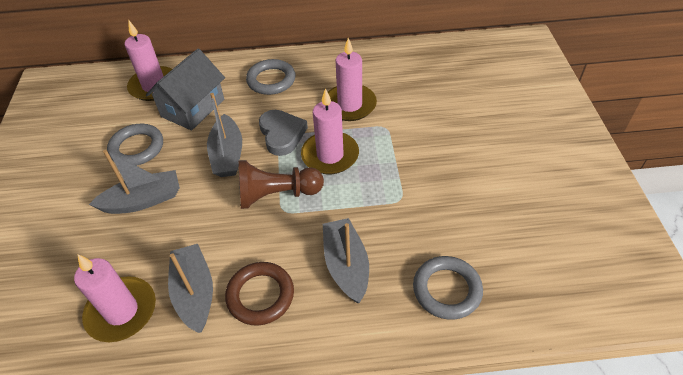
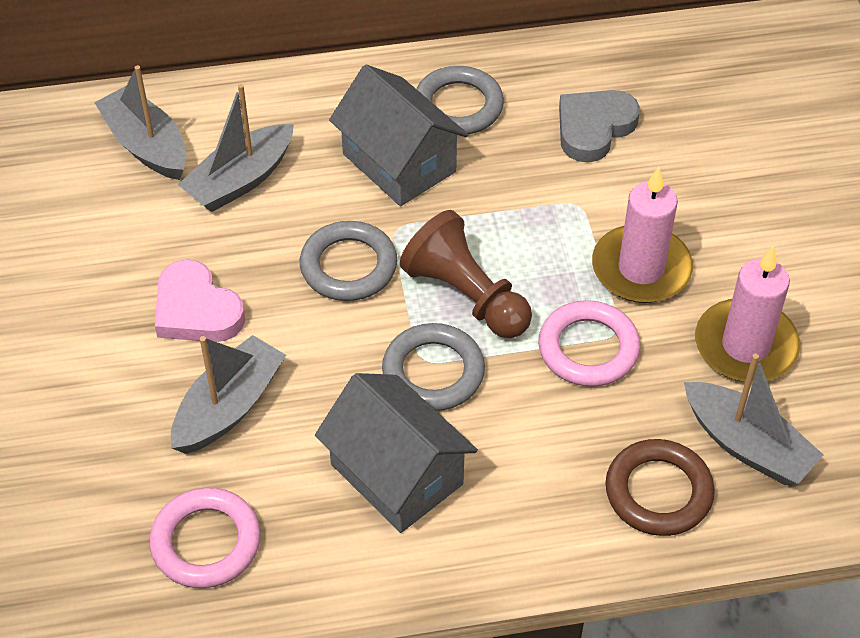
grey house: [146,49,225,130] = 1 -> [315,373,478,533] [329,64,468,206] = 2
pink candle: [74,255,156,342] [125,21,172,101] [301,88,359,174] [328,38,377,121] = 4 -> [592,166,693,303] [695,246,800,383] = 2
pink heart: none = 0 -> [155,259,245,342] = 1
pink ring: none = 0 -> [149,487,261,588] [538,300,640,387] = 2

